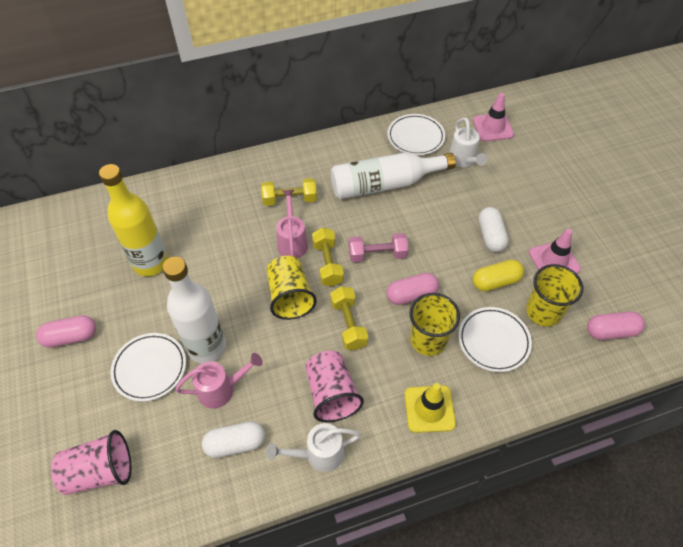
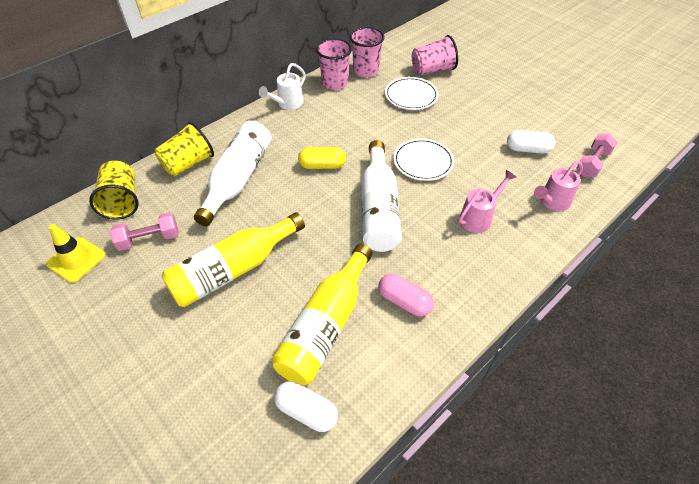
pink capsule: [36,315,96,348] [387,273,439,305] [587,311,645,340] = 3 -> [378,274,434,317] = 1
pink cup: [51,430,132,495] [305,351,364,423] = 2 -> [316,39,352,90] [350,27,385,77] [412,35,458,75] = 3
pink dumbbell: [349,233,409,263] = 1 -> [110,212,179,251] [576,133,617,177] = 2
pink traffic cone: [473,93,514,142] [529,229,581,274] = 2 -> none = 0
white plate: [110,333,186,402] [387,114,445,155] [458,307,532,372] = 3 -> [385,77,439,110] [393,138,454,181] = 2
white watering can: [267,423,361,472] [449,117,488,167] = 2 -> [259,63,306,110] = 1
yellow bottle: [99,164,168,276] = 1 -> [161,212,305,307] [272,244,373,385] = 2
yellow cup: [267,256,317,320] [409,293,460,356] [526,264,583,326] = 3 -> [89,161,139,220] [155,122,214,176] = 2
yellow dumbbell: [261,178,317,206] [312,228,344,286] [330,286,368,350] = 3 -> none = 0

